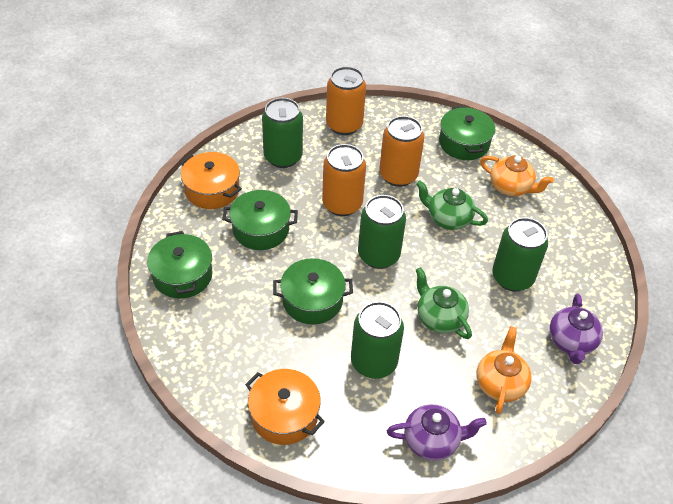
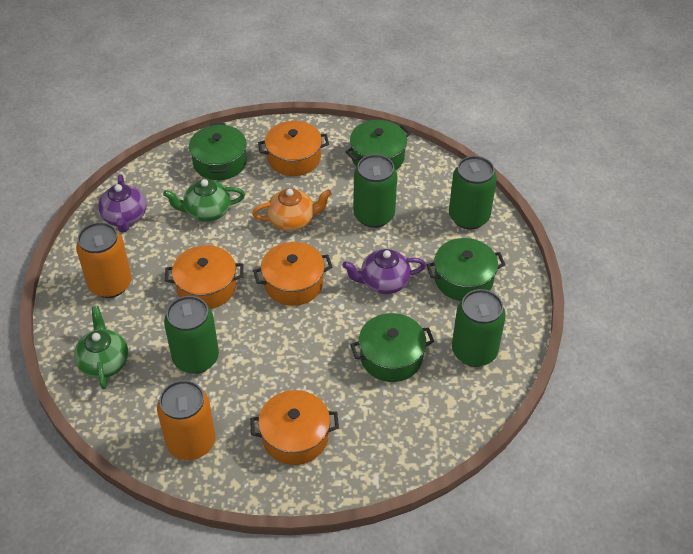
orange can: [322,144,366,216] [326,66,366,135] [379,116,424,187] = 3 -> [76,222,132,298] [157,380,215,460] = 2
orange pot: [180,152,242,209] [245,369,325,445] = 2 -> [165,245,244,309] [250,390,339,465] [253,242,332,306] [258,121,329,176] = 4
orange teapot: [476,326,532,414] [480,156,554,196] = 2 -> [252,188,332,231] = 1

